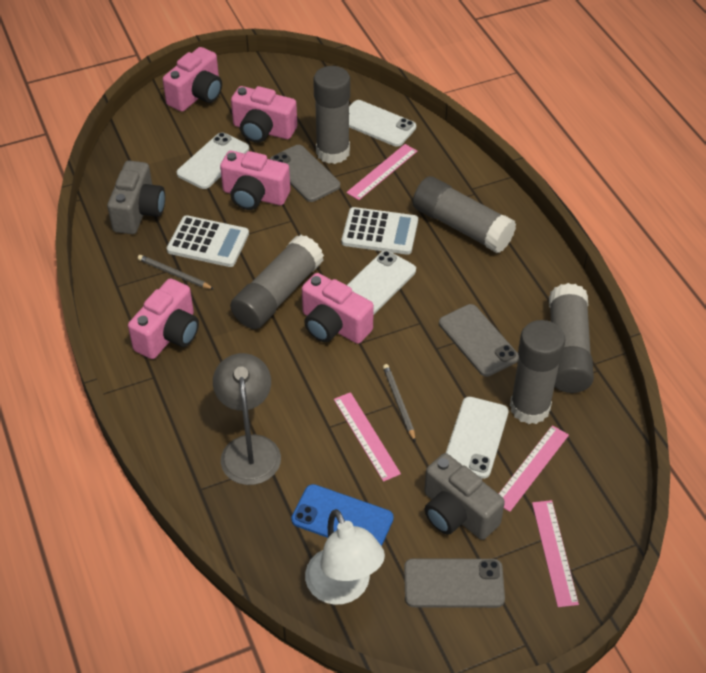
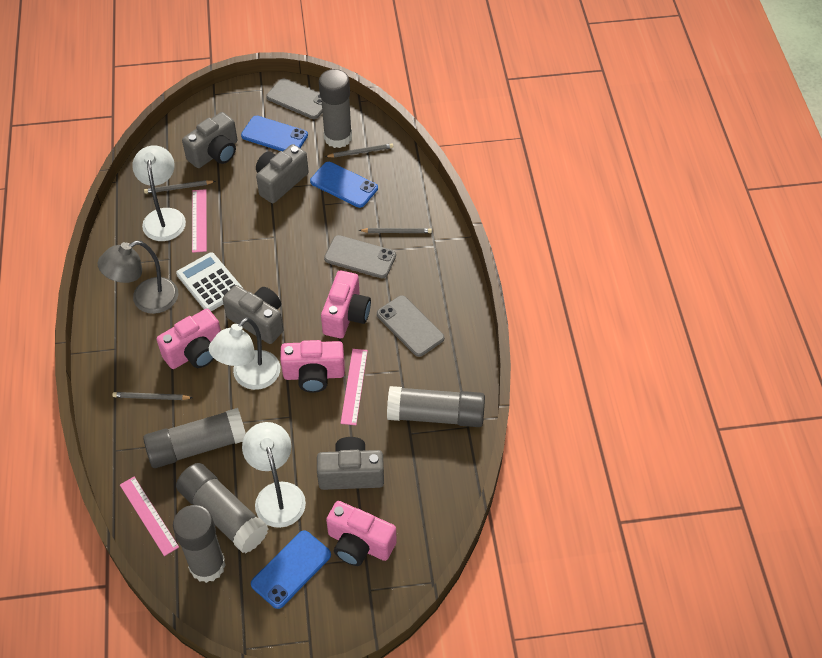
blue phone: [291,484,394,546] = 1 -> [241,116,308,151] [251,530,331,609] [310,162,378,208] = 3
grey camera: [107,161,165,234] [424,453,505,540] = 2 -> [182,112,238,168] [222,285,284,344] [256,144,309,203] [317,437,384,490] = 4
grey pencil: [138,255,214,289] [383,364,416,441] = 2 -> [112,392,193,400] [144,180,215,194] [325,143,394,158] [359,228,432,233] = 4
pink camera: [128,278,199,359] [163,47,222,112] [220,151,290,210] [231,86,297,143] [302,273,374,344] = 5 -> [156,309,221,369] [280,340,345,393] [321,270,371,338] [326,501,397,566] = 4
pink ruler: [334,392,401,482] [346,144,417,200] [499,425,569,512] [532,500,579,607] = 4 -> [120,477,179,556] [192,189,207,253] [341,349,368,425] = 3
white calculator: [167,215,249,267] [342,207,418,255] = 2 -> [176,252,243,311] = 1
white lamp: [305,509,385,605] = 1 -> [132,145,186,241] [209,317,280,390] [242,422,306,528] = 3
white phone: [176,132,249,189] [347,250,416,315] [349,100,416,147] [446,397,509,479] = 4 -> none = 0

